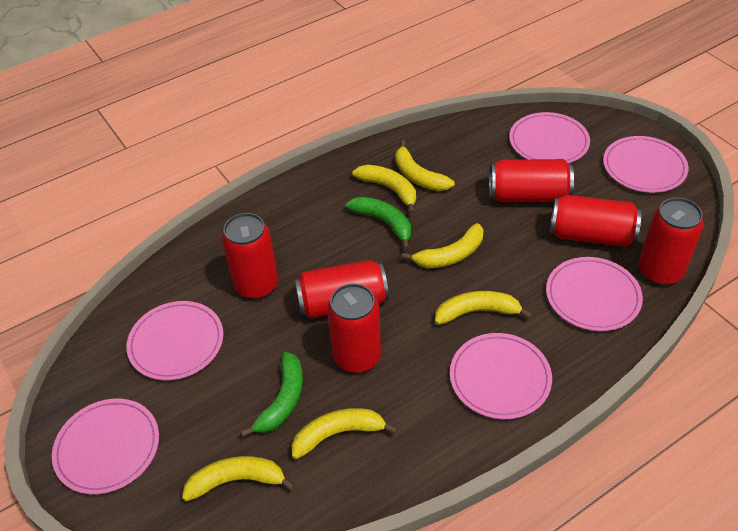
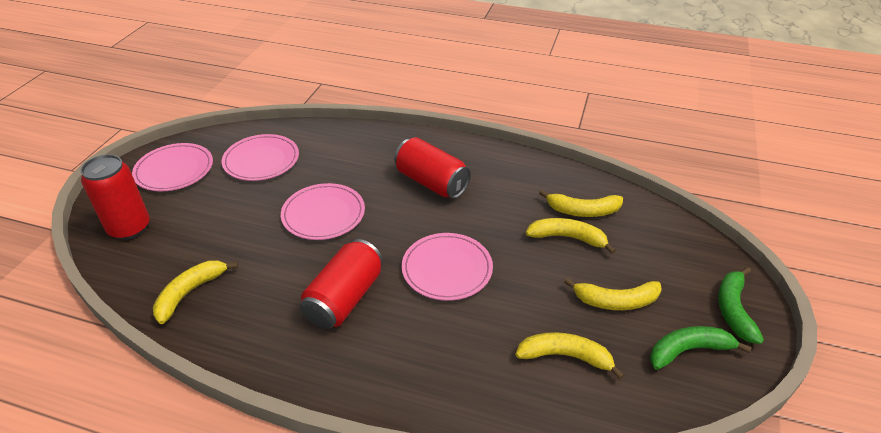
pink plate: [52,399,159,494] [126,301,223,380] [450,333,552,419] [509,112,590,163] [546,257,643,331] [603,136,689,193] = 6 -> [132,143,213,191] [222,134,299,181] [281,183,365,240] [402,233,493,301] = 4
red can: [222,213,278,299] [295,260,389,319] [327,283,381,373] [489,159,574,202] [550,195,641,247] [638,197,704,286] = 6 -> [80,154,150,240] [300,239,383,329] [394,137,471,199] = 3
yellow banana: [182,456,295,502] [291,408,397,459] [352,165,416,214] [395,140,454,191] [402,223,483,268] [435,291,532,325] = 6 -> [153,260,238,324] [516,332,624,379] [526,218,616,254] [539,190,623,217] [564,278,662,310] = 5

